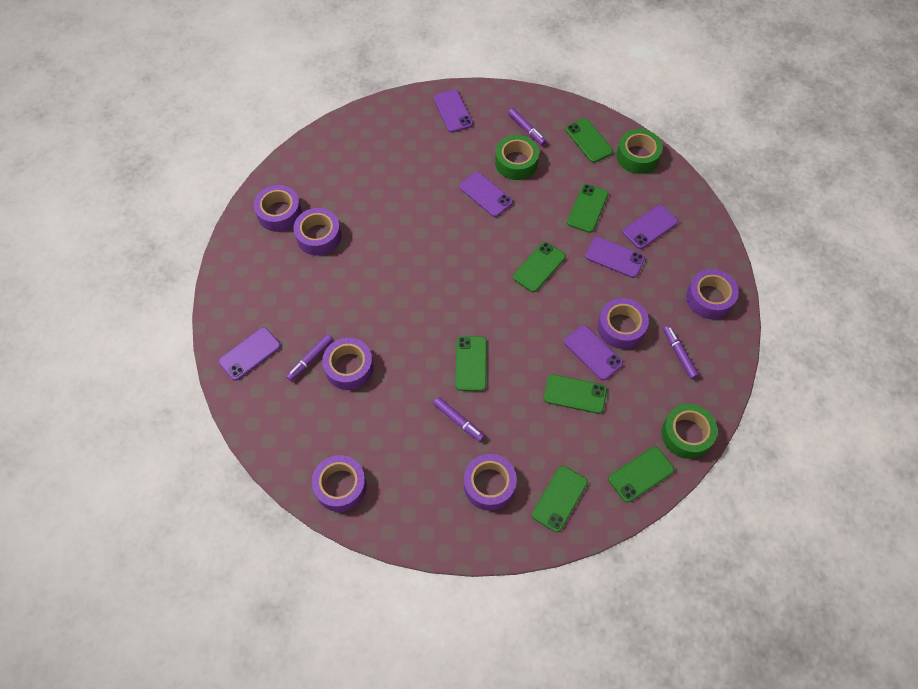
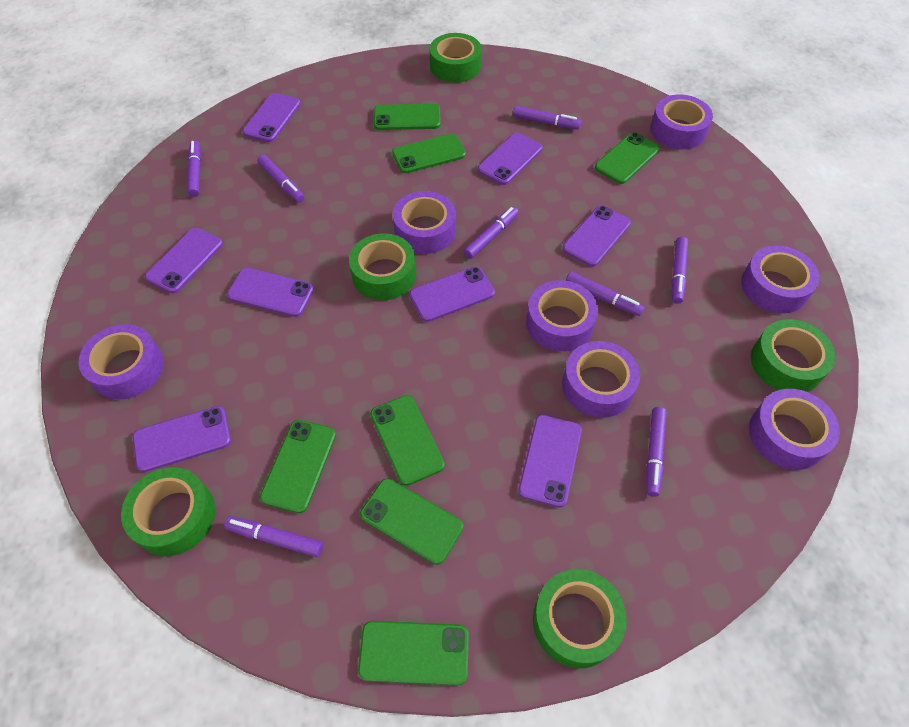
green tape: [495,135,539,180] [616,129,663,174] [661,404,718,459] = 3 -> [121,467,215,556] [349,233,416,300] [429,33,482,83] [533,569,627,668] [751,319,836,392] = 5
purple marker: [286,334,333,381] [433,397,485,442] [508,108,546,145] [663,325,699,379] = 4 -> [187,140,201,197] [224,516,323,557] [257,155,304,202] [463,207,519,259] [513,106,581,130] [566,272,644,316] [646,407,667,497] [672,237,688,304] = 8
purple phone: [218,327,281,381] [434,89,473,133] [459,172,513,217] [564,325,623,380] [585,237,645,278] [623,205,678,249] = 6 -> [133,406,231,472] [145,228,223,293] [227,268,314,317] [243,93,301,142] [409,266,495,322] [478,133,543,185] [518,415,582,508] [562,205,631,267] = 8

